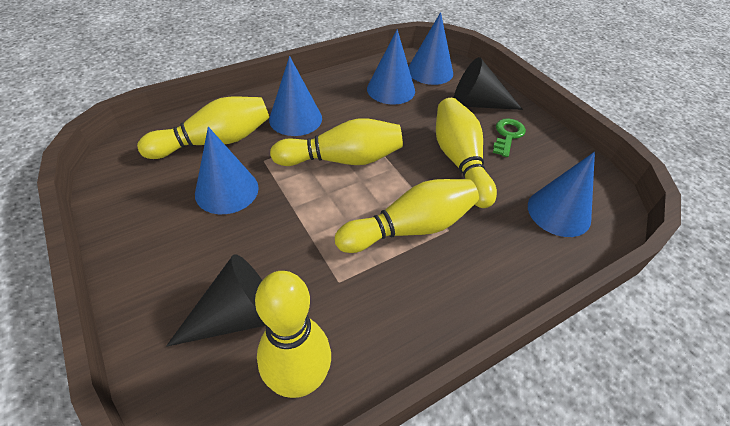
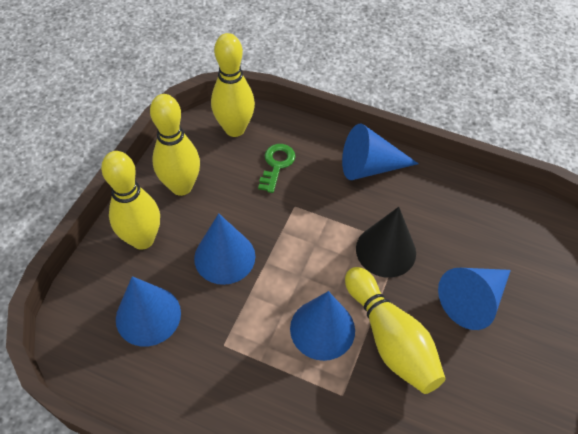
black cone: [166,254,266,347] [454,57,523,110] = 2 -> [356,207,416,278] = 1
yellow bowling pin: [137,97,269,159] [255,271,331,398] [270,118,403,166] [335,179,479,253] [436,98,497,208] = 5 -> [101,151,160,250] [150,94,200,196] [211,33,255,137] [345,267,445,394] = 4

